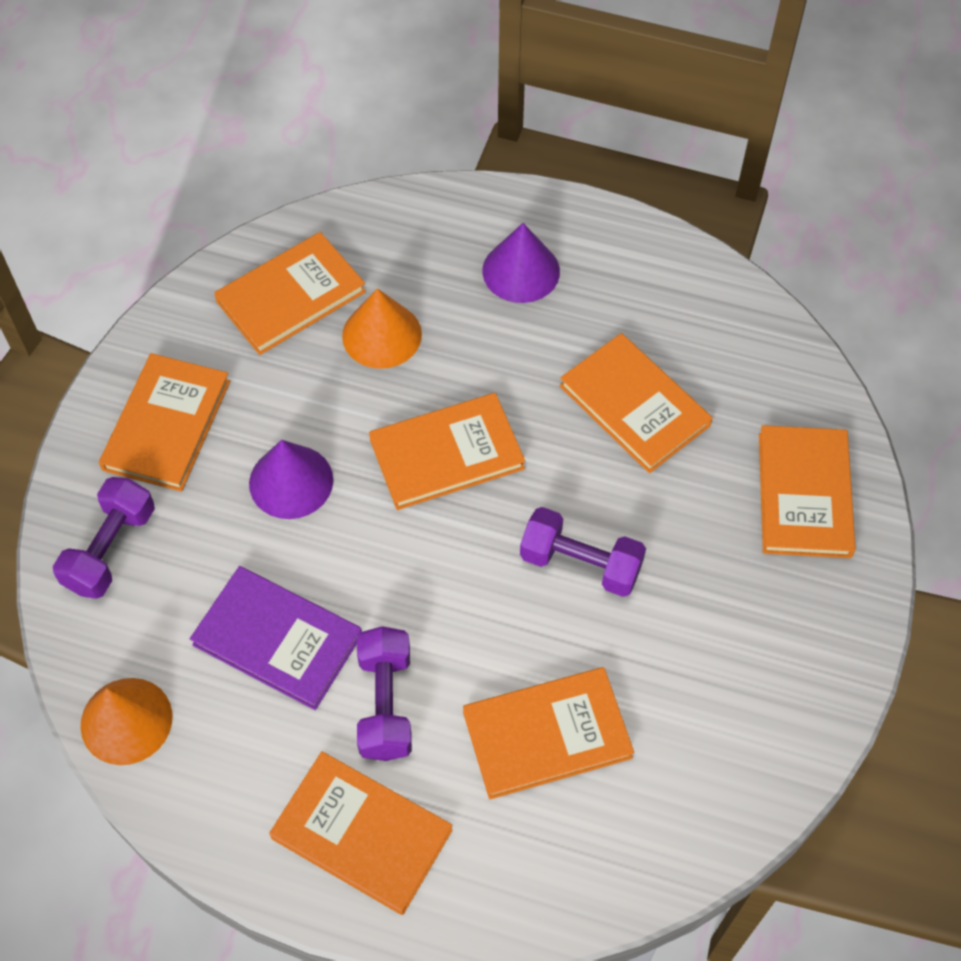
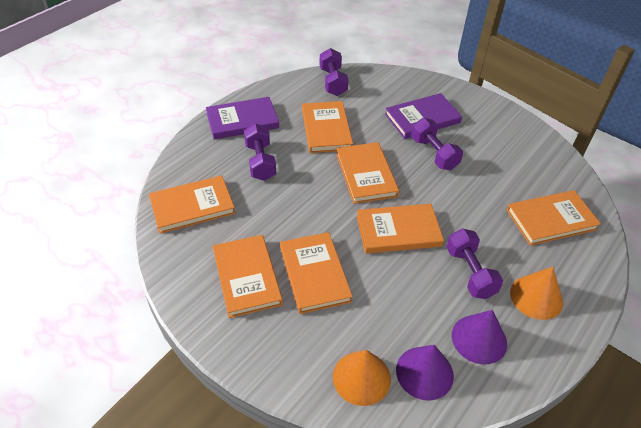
purple book: [190,566,362,710] = 1 -> [206,97,279,140] [385,93,462,139] = 2
purple dumbbell: [53,477,155,599] [357,626,412,761] [520,507,646,597] = 3 -> [244,123,276,181] [319,48,348,96] [411,118,463,170] [446,228,503,299] = 4

